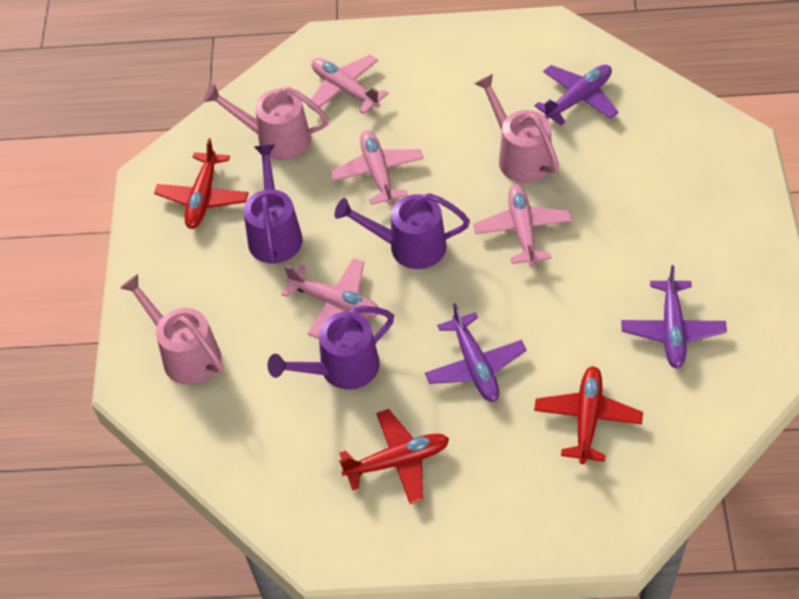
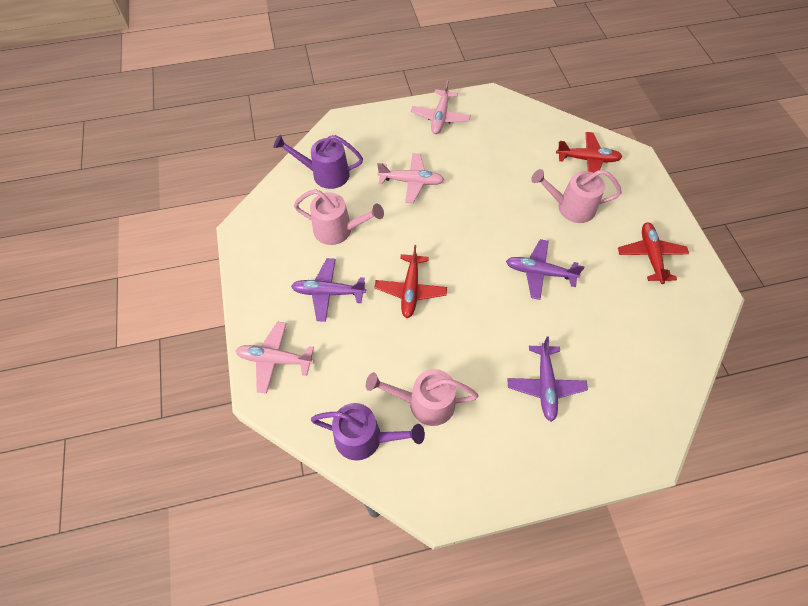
pink plane: [281,258,378,339] [307,55,389,114] [330,130,424,205] [473,184,572,266] = 4 -> [235,321,314,394] [377,153,444,203] [411,79,471,134] = 3
purple watering can: [243,144,303,263] [267,306,394,390] [335,193,470,269] = 3 -> [273,135,363,189] [311,403,425,461] = 2

